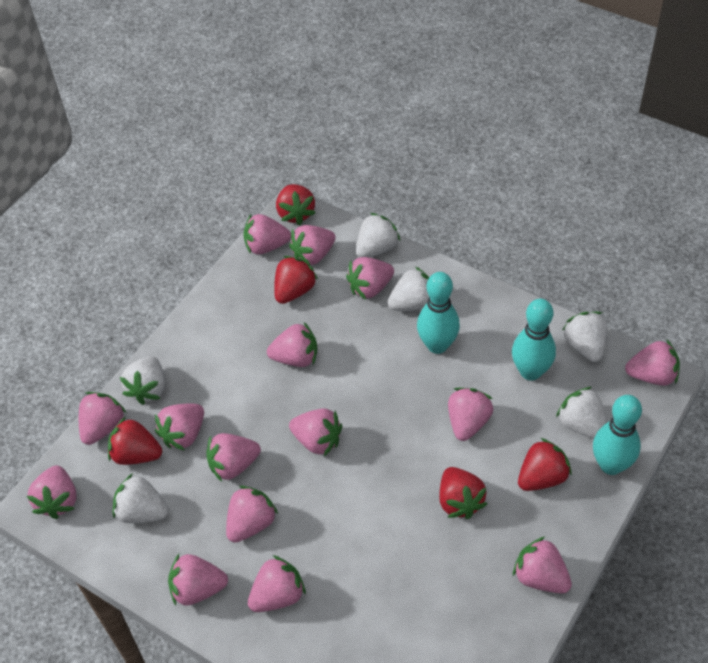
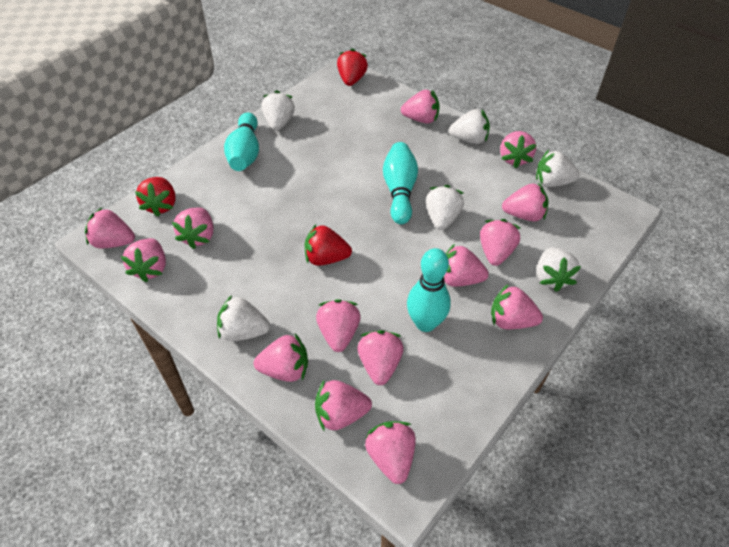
pink strawberry: [27,466,77,519] [79,392,126,445] [155,404,204,451] [168,554,228,605] [206,433,261,482] [226,486,278,543] [244,214,291,255] [248,555,306,612] [267,322,317,367] [289,225,336,265] [289,408,342,456] [346,257,394,300] [448,388,493,441] [513,537,572,593] [625,340,680,386] = 15 -> [85,208,135,249] [121,238,166,282] [172,207,214,249] [254,334,308,382] [315,380,372,430] [316,299,361,352] [357,330,404,385] [365,421,416,484] [401,90,440,124] [444,244,489,287] [480,219,520,266] [491,284,543,329] [500,131,536,168] [502,183,548,221] = 14
red strawberry: [108,417,162,465] [274,256,318,304] [276,184,315,225] [439,467,487,519] [518,438,572,491] = 5 -> [135,177,176,217] [305,224,352,266] [337,48,368,86] = 3

